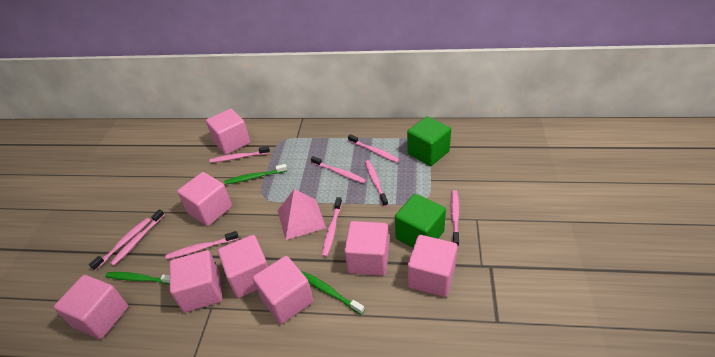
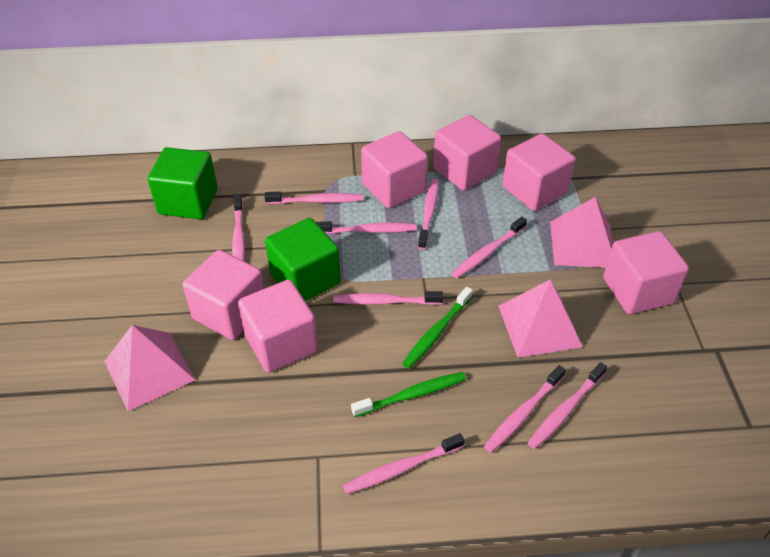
green toothbrush: [105,272,170,284] [224,164,287,184] [301,271,364,315] = 3 -> [351,372,466,417] [402,287,473,368] = 2
pink cube: [53,275,128,339] [170,250,222,312] [177,172,232,226] [206,109,250,155] [218,235,268,298] [253,256,313,324] [344,221,389,276] [408,235,458,297] = 8 -> [182,250,264,340] [238,280,318,373] [361,131,428,208] [433,115,501,190] [502,133,575,211] [603,231,689,314] = 6
pink pyramid: [277,189,326,240] = 1 -> [104,325,195,411] [498,279,583,358] [550,197,613,268] = 3

